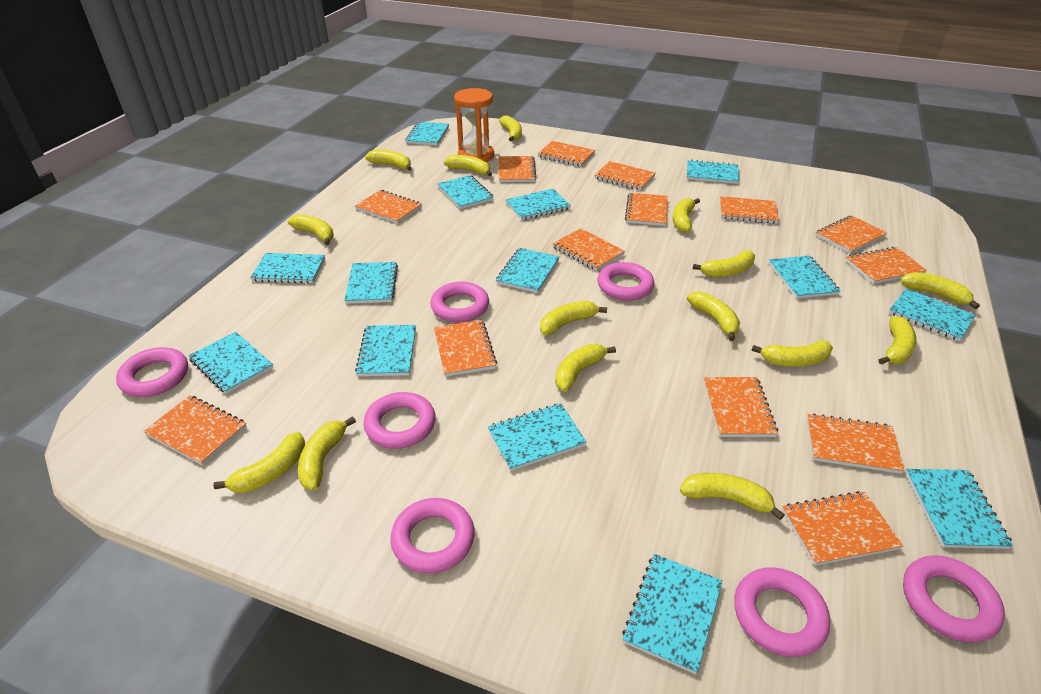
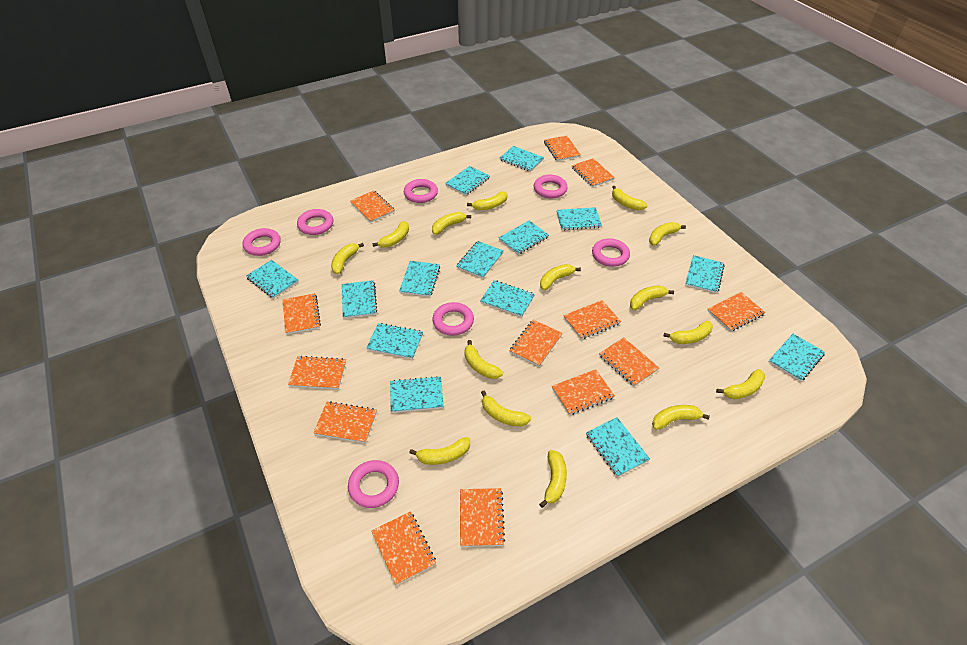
orange hourglass: [454,88,494,162] = 1 -> none = 0
orange notebook: [143,395,247,465] [355,190,422,224] [434,320,497,377] [499,156,536,182] [538,141,595,167] [552,228,625,271] [594,161,655,190] [625,193,668,226] [703,377,778,437] [720,196,779,224] [782,491,903,566] [807,413,905,474] [816,215,887,253] [845,247,927,284] = 14 -> [283,293,321,335] [288,356,346,389] [314,401,377,443] [350,190,395,222] [371,511,436,585] [460,488,505,547] [509,320,563,367] [544,136,581,161] [552,369,615,415] [563,300,621,340] [572,158,615,187] [599,338,659,386] [707,292,765,332] = 13

